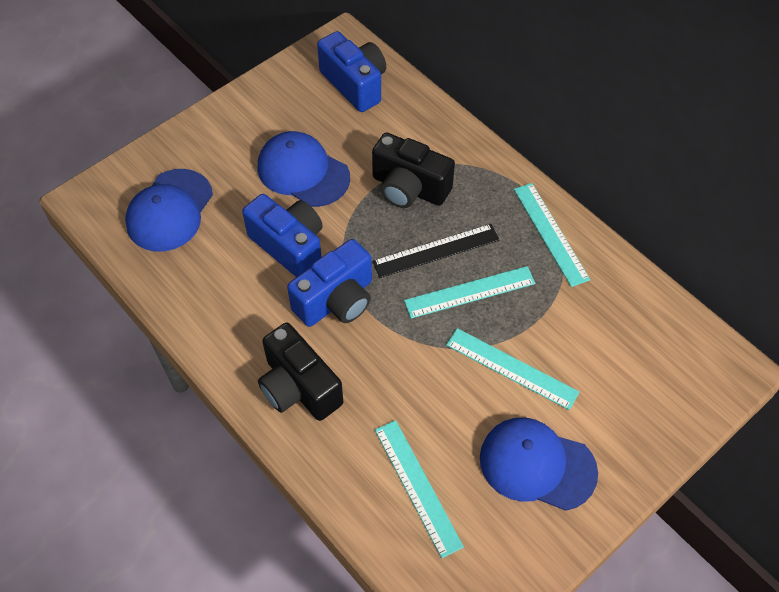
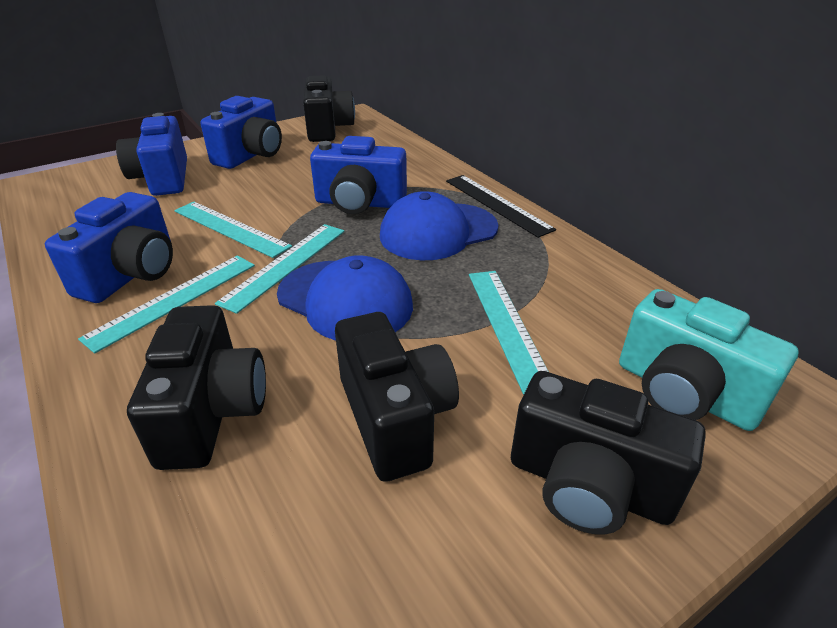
black camera: [258,323,343,421] [372,133,455,208] = 2 -> [127,305,266,470] [303,75,355,142] [335,312,459,482] [511,371,706,534] = 4
blue camera: [242,194,323,277] [287,239,372,327] [317,31,386,112] = 3 -> [45,192,173,303] [116,113,187,196] [201,96,282,169] [310,136,407,214] = 4
blue cap: [125,169,213,252] [257,131,350,207] [480,418,598,511] = 3 -> [277,255,413,341] [380,191,499,261] = 2
turquoise camera: none = 0 -> [619,289,799,431] = 1

